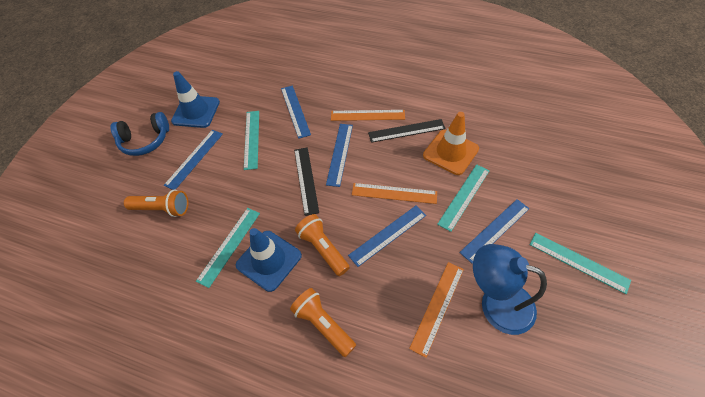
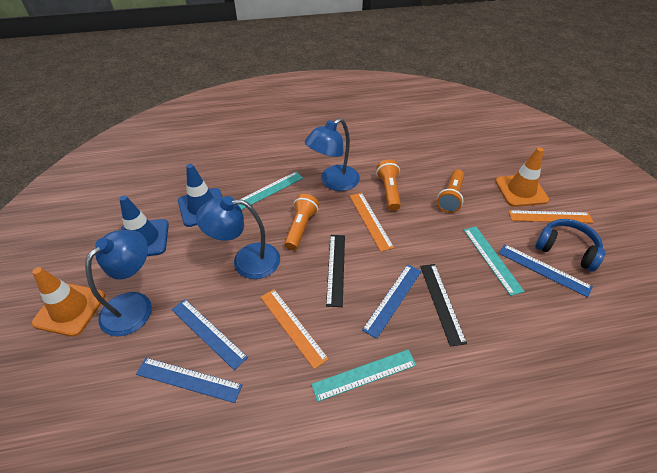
blue lamp: [473,244,547,335] = 1 -> [85,230,152,336] [196,196,280,279] [305,118,360,191] = 3
blue ruler: [164,130,223,190] [281,85,311,139] [326,124,353,187] [348,206,426,267] [459,199,530,263] = 5 -> [136,358,242,403] [171,299,248,370] [362,265,421,339] [499,244,593,297] = 4
orange traffic cone: [423,112,479,175] = 1 -> [31,267,105,337] [495,147,549,207] = 2
turquoise ruler: [196,208,260,288] [244,111,259,170] [437,164,489,232] [530,233,631,294] = 4 -> [238,172,303,210] [311,350,417,402] [464,227,525,296] = 3

